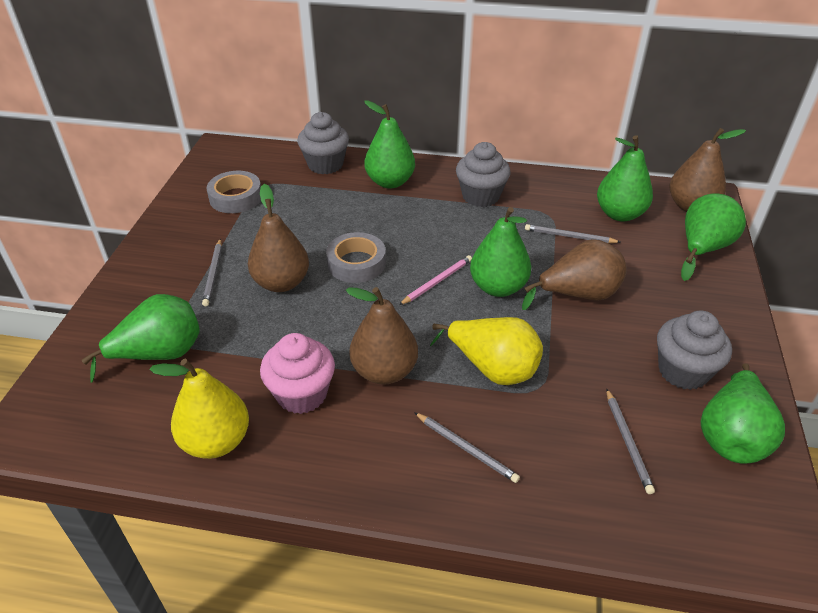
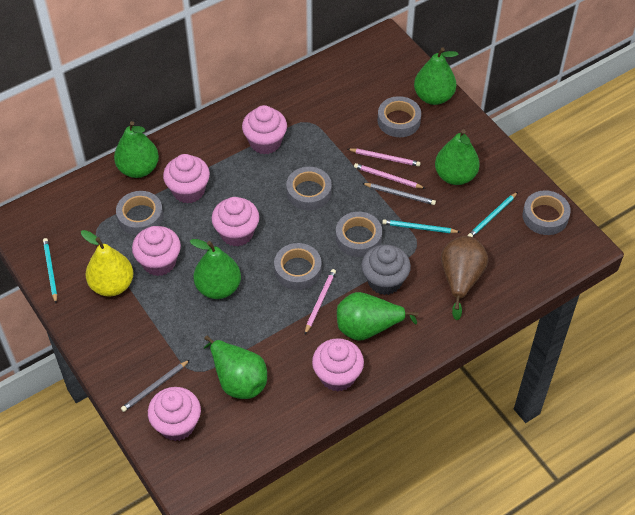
brown pear: [248,184,309,292] [346,287,418,385] [522,239,627,310] [669,128,746,212] = 4 -> [441,236,488,320] = 1
grey cupcake: [297,112,349,174] [456,142,510,207] [657,311,732,390] = 3 -> [362,244,411,295] = 1
grey pencil: [202,239,222,306] [414,412,520,483] [525,224,621,243] [606,388,655,494] = 4 -> [121,360,190,412] [362,183,436,205] = 2
grey tape: [207,171,261,213] [326,232,386,283] = 2 -> [116,191,163,235] [274,243,322,290] [286,167,332,210] [336,212,382,257] [377,96,421,137] [522,190,571,235] = 6
pink cupcake: [260,333,335,414] = 1 -> [132,226,181,276] [148,387,201,441] [163,154,210,204] [212,197,259,247] [242,105,287,154] [312,338,364,392] = 6
pink pencil: [399,255,472,305] = 1 -> [305,269,336,334] [348,148,421,167] [354,163,426,189] = 3
turquoise pencil: none = 0 -> [43,238,57,303] [382,219,460,233] [467,192,518,237] = 3
yellow pear: [149,359,249,459] [430,317,543,385] = 2 -> [81,230,133,297] = 1

